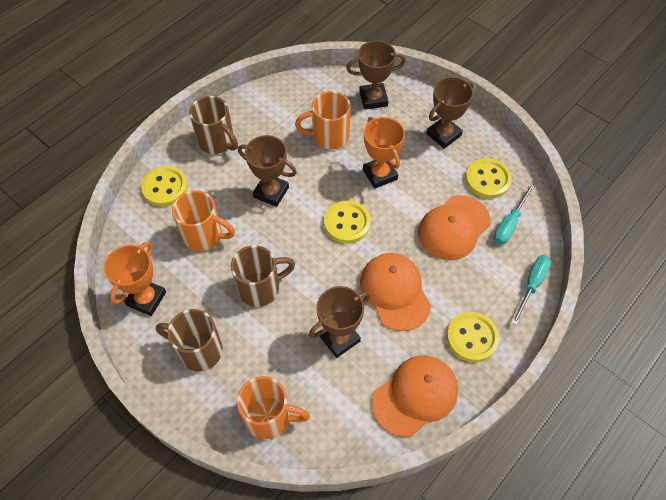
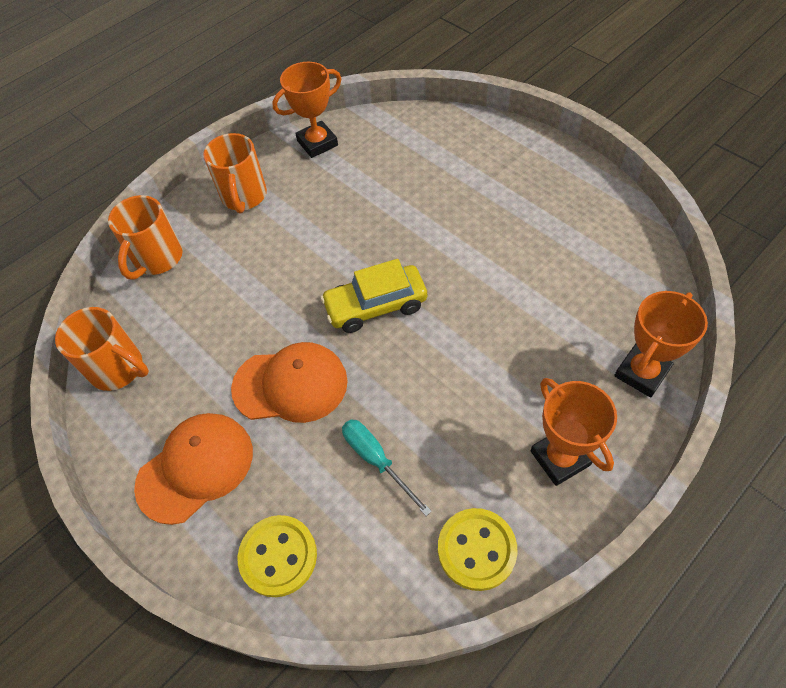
brown mug: [156,309,223,371] [189,96,238,154] [231,245,295,307] = 3 -> none = 0
brown trophy: [238,135,297,207] [309,286,370,358] [346,40,406,110] [426,77,474,149] = 4 -> none = 0
orange cap: [360,253,431,331] [372,356,458,437] [418,195,491,260] = 3 -> [134,413,253,525] [231,342,348,423] = 2
orange trophy: [104,242,166,316] [363,117,405,189] = 2 -> [272,62,341,158] [531,378,617,486] [614,291,708,398] = 3
turquoise screwdriver: [494,184,534,244] [511,255,551,325] = 2 -> [342,419,432,516] = 1
yellow button: [141,166,188,207] [324,201,371,244] [447,312,500,362] [465,158,512,198] = 4 -> [238,515,317,597] [438,508,518,591] = 2
yellow car: none = 0 -> [320,259,427,333] = 1

